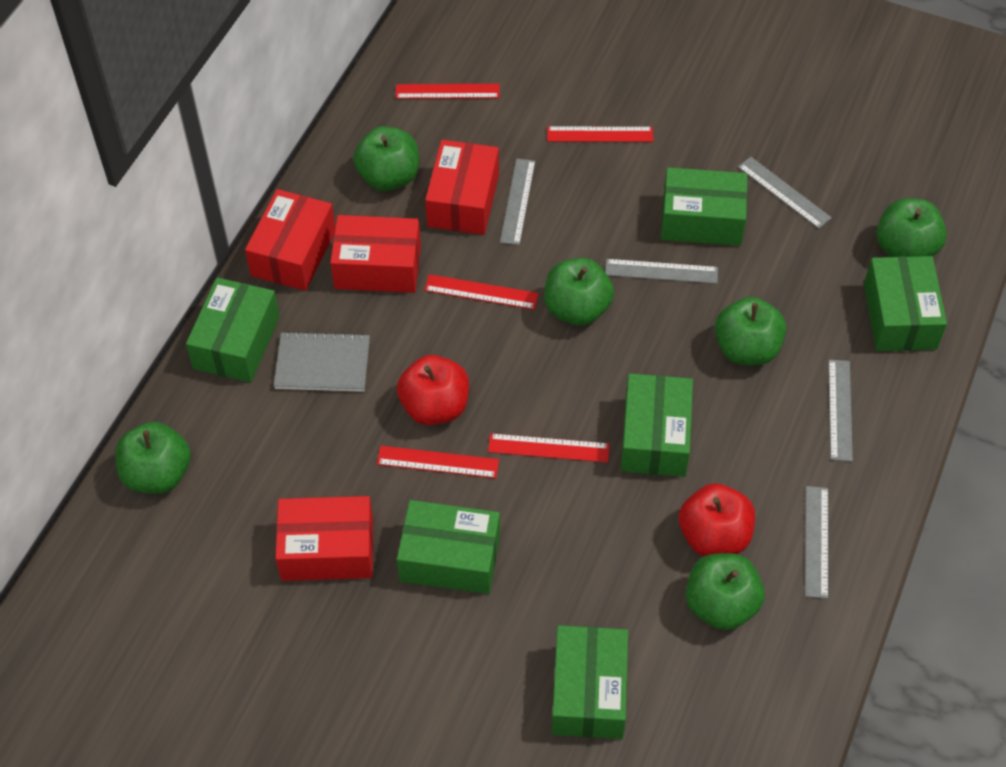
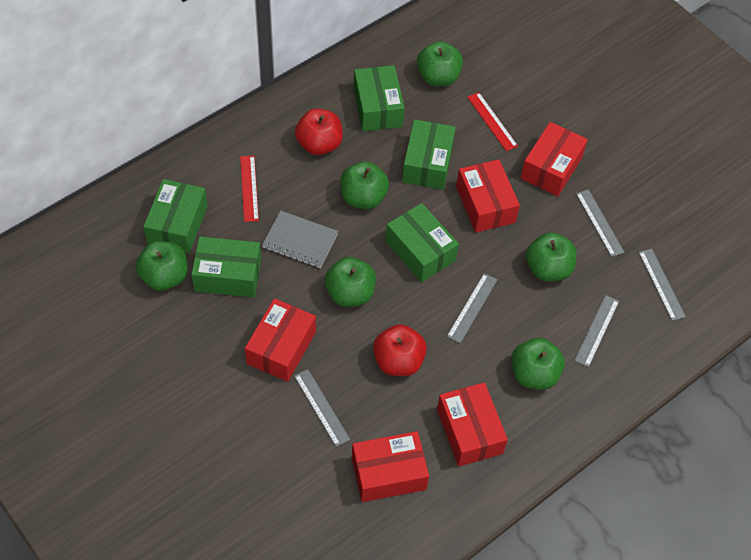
green box: [186,278,280,383] [397,500,500,594] [552,625,628,739] [621,373,693,477] [661,167,748,246] [864,256,947,351] = 6 -> [143,179,208,254] [191,236,261,297] [354,65,405,131] [386,203,459,282] [402,119,456,190] = 5
red box: [245,189,335,291] [275,496,373,581] [330,215,421,293] [425,140,499,235] = 4 -> [245,298,316,382] [352,431,429,502] [437,382,508,466] [456,159,520,233] [521,122,588,196] = 5
red ruler: [377,446,499,478] [395,84,500,99] [424,274,539,310] [488,433,610,463] [547,126,653,142] = 5 -> [240,156,259,222] [467,92,518,151] = 2

